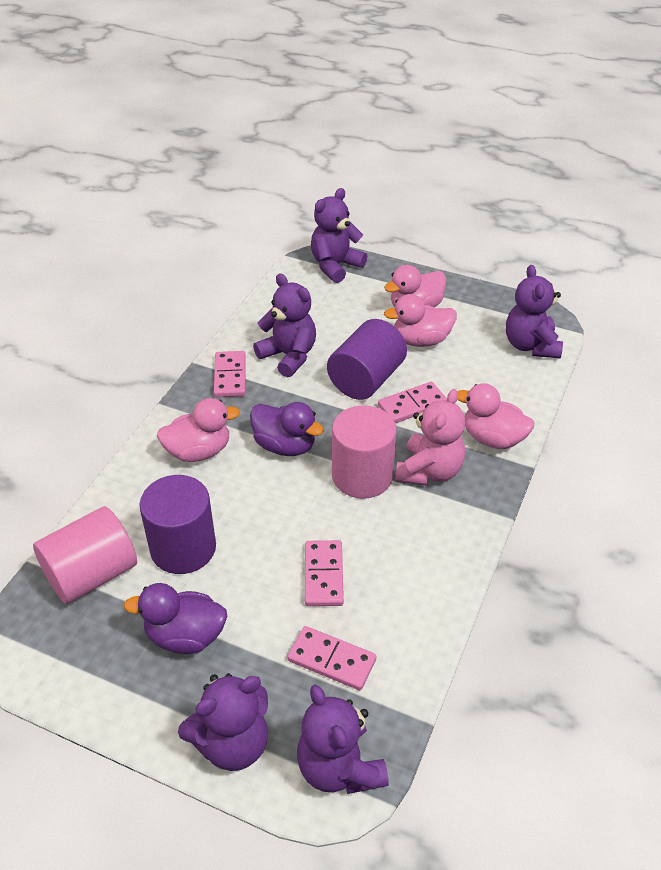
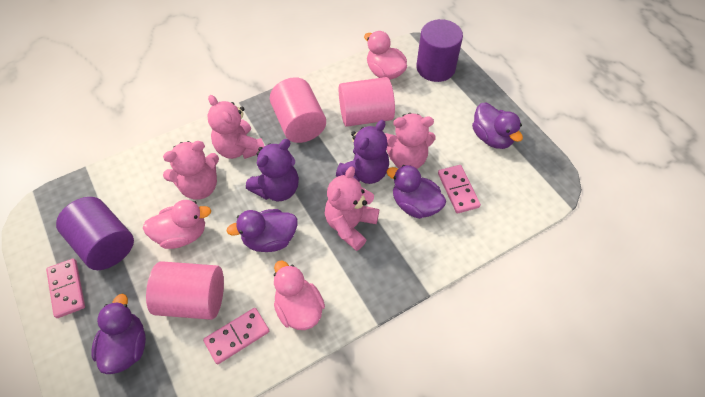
pink cylinder: [33,506,137,604] [332,405,397,499] = 2 -> [146,261,224,320] [270,77,326,143] [339,77,395,127] = 3
pink domino: [214,351,246,397] [287,626,376,690] [305,540,344,606] [378,382,447,423] = 4 -> [46,259,85,318] [203,308,269,364] [438,165,481,213] = 3
pink duck: [157,398,240,462] [384,265,447,308] [384,294,457,347] [457,383,534,449] = 4 -> [142,200,211,249] [274,260,325,330] [364,31,407,80] = 3
pink teddy bear: [395,389,465,486] = 1 -> [163,141,219,200] [208,95,265,159] [325,166,379,251] [385,113,435,169] = 4
purple duck: [124,583,227,654] [250,402,324,456] = 2 -> [91,294,146,374] [227,209,298,252] [387,165,446,219] [472,103,523,149] = 4
purple teddy bear: [178,673,268,771] [253,274,316,377] [297,685,389,794] [311,188,367,283] [506,265,563,359] = 5 -> [246,139,299,201] [336,120,389,184] = 2

